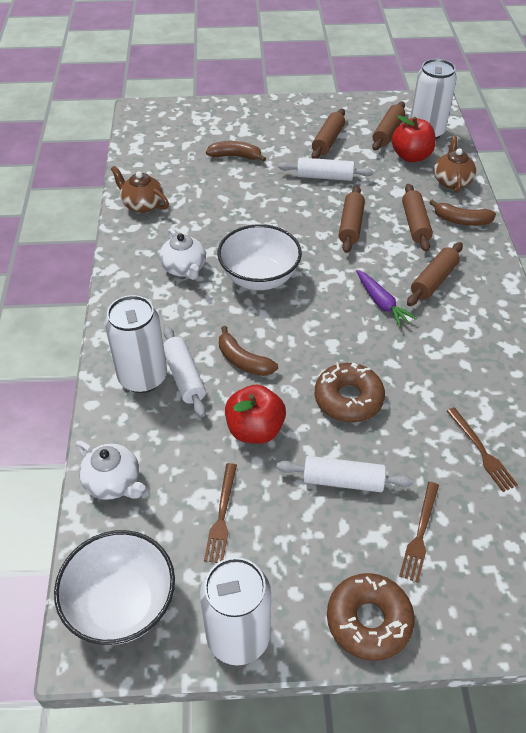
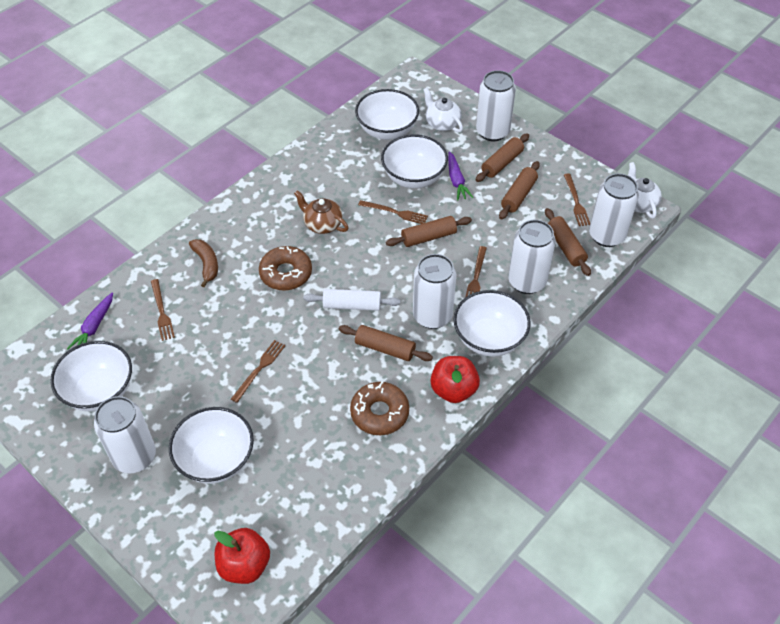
brown banana: [206,141,266,162] [219,326,278,376] [429,199,496,226] = 3 -> [189,239,218,287] = 1
brown fork: [204,463,237,563] [399,482,439,583] [447,407,518,492] = 3 -> [151,279,175,341] [231,340,285,403] [358,200,428,224] [465,246,487,297] [564,173,590,226] = 5
brown teapot: [111,166,169,213] [434,136,476,193] = 2 -> [294,190,349,234] = 1
purple carrot: [356,270,417,328] = 1 -> [67,292,113,349] [448,151,474,201] = 2
white bowl: [54,530,175,645] [217,224,302,290] = 2 -> [50,341,132,411] [169,407,254,484] [355,89,419,140] [381,134,448,188] [453,290,531,357] = 5
white can: [105,295,167,393] [200,557,271,665] [410,59,457,139] = 3 -> [94,396,156,473] [413,254,456,329] [476,70,516,141] [508,220,556,294] [589,173,639,247] = 5
white rolling pin: [163,326,206,417] [277,456,413,492] [278,158,373,181] = 3 -> [304,289,400,311] = 1

